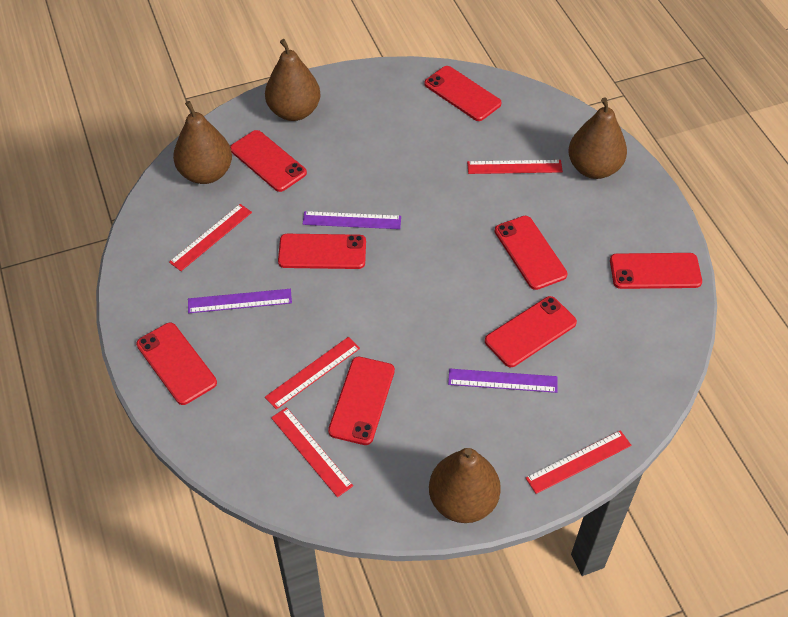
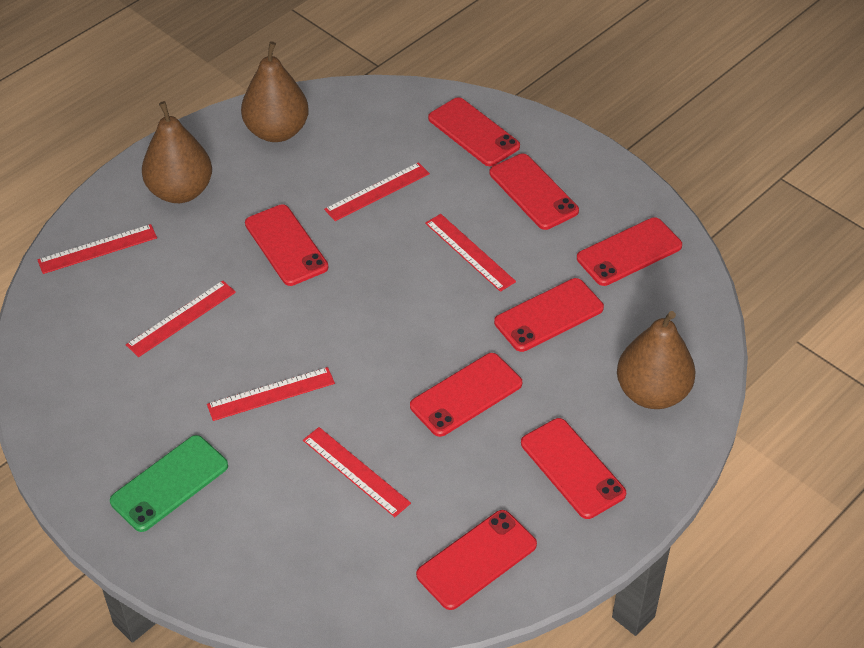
brown pear: [173,101,232,184] [265,39,321,121] [429,448,501,523] [568,97,627,179] = 4 -> [142,101,212,203] [241,41,309,142] [617,311,696,409] = 3
green phone: none = 0 -> [110,435,228,532] = 1
purple ruler: [188,289,292,313] [303,211,401,229] [448,369,557,393] = 3 -> none = 0
red ruler: [169,204,252,271] [265,337,360,410] [271,407,353,497] [467,160,563,174] [526,430,632,494] = 5 -> [37,224,157,274] [126,281,236,357] [207,367,335,421] [303,427,411,517] [324,162,430,221] [425,214,516,292] = 6

